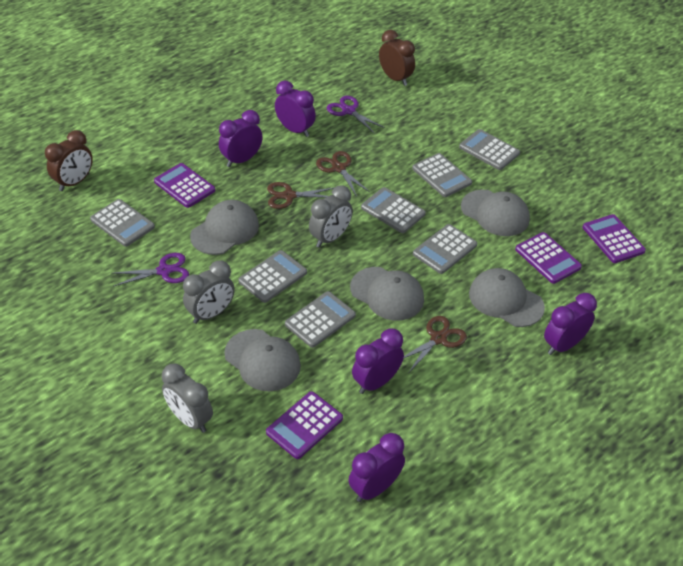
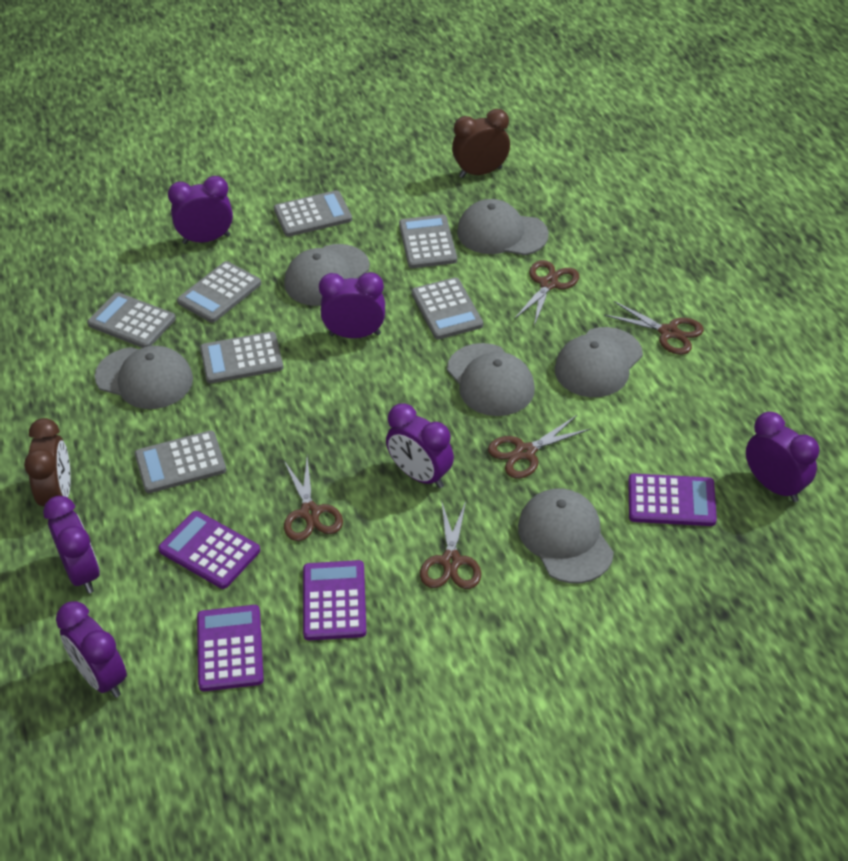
brown scissors: [267,182,334,209] [316,151,370,196] [403,316,467,372] = 3 -> [284,457,343,541] [420,501,481,589] [488,415,591,479] [514,260,579,326] [604,301,704,355] = 5
grey cap: [190,200,259,255] [224,329,301,391] [350,267,424,321] [461,190,530,236] [469,268,545,327] = 5 -> [95,346,193,409] [284,244,370,306] [447,343,535,416] [457,199,549,255] [518,488,614,583] [554,327,643,397] = 6
grey clock: [162,364,213,433] [183,260,235,324] [309,185,353,248] = 3 -> none = 0
purple clock: [219,110,263,167] [275,80,316,137] [348,433,405,502] [352,328,404,394] [544,293,597,355] = 5 -> [43,496,100,594] [56,601,127,698] [168,176,233,244] [319,272,385,338] [386,403,454,488] [746,412,819,502] = 6
purple scissors: [111,253,189,287] [327,96,385,134] = 2 -> none = 0

